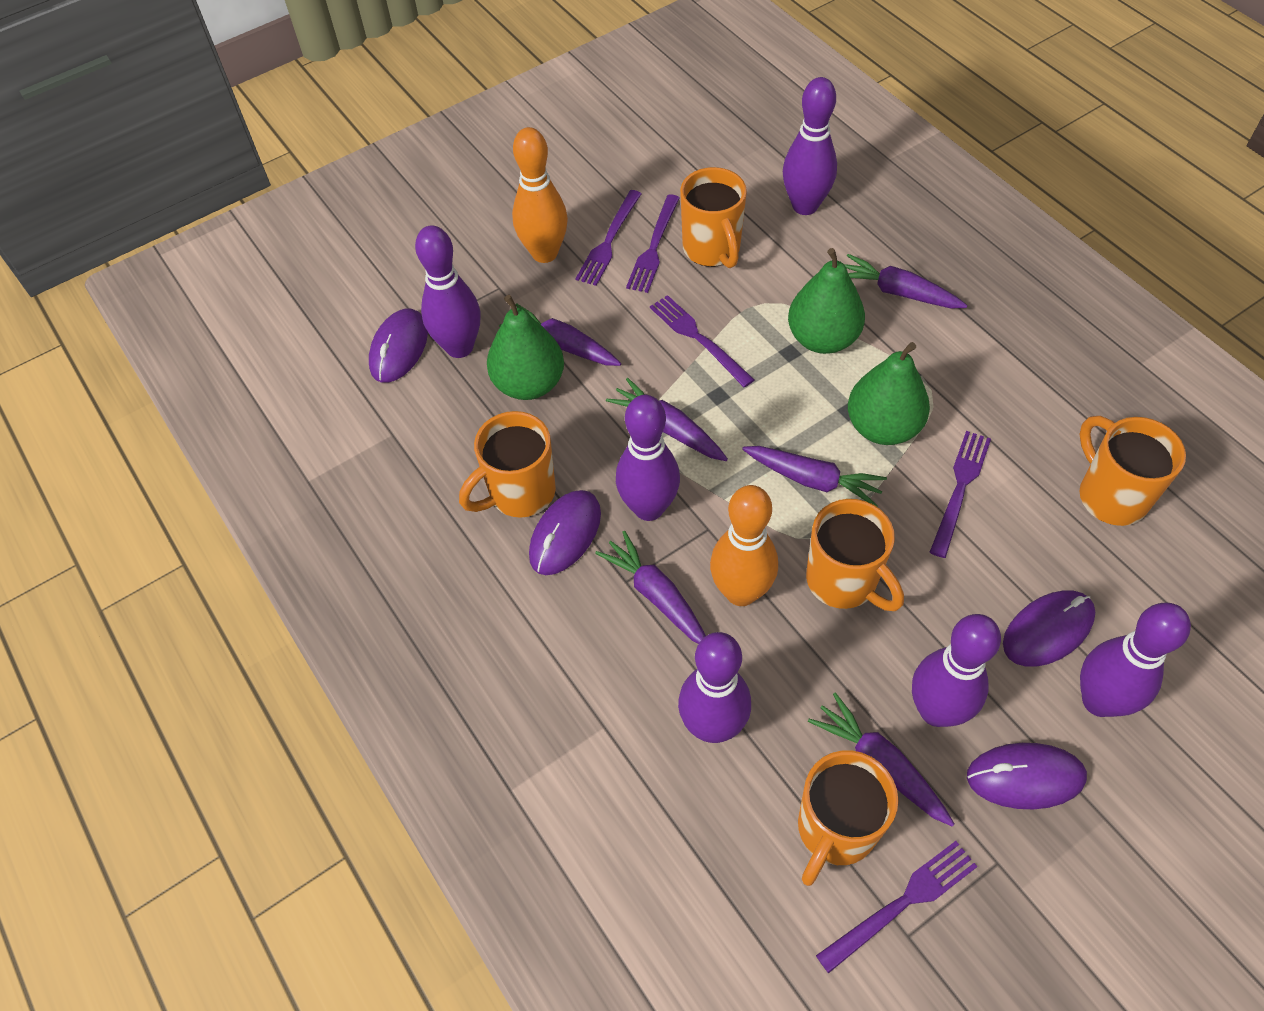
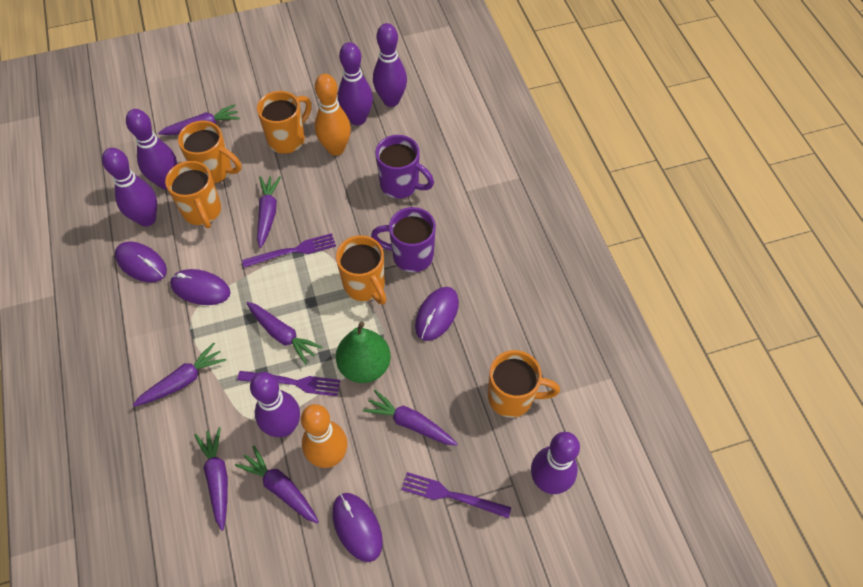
green pear: [487,295,564,400] [788,248,865,354] [848,342,930,445] = 3 -> [336,322,391,383] = 1
purple carrot: [499,303,621,366] [595,531,706,644] [606,378,728,461] [742,446,887,507] [808,692,954,826] [844,254,968,308] = 6 -> [133,343,226,407] [158,104,240,135] [194,427,228,531] [235,445,319,524] [246,302,322,365] [257,176,281,248] [363,390,457,446] = 7
purple fork: [575,190,642,286] [626,194,680,293] [650,295,755,388] [816,841,978,973] [930,431,991,558] = 5 -> [237,371,341,396] [242,233,336,268] [401,472,511,518] = 3
purple mug: none = 0 -> [371,207,436,272] [375,135,434,199] = 2

